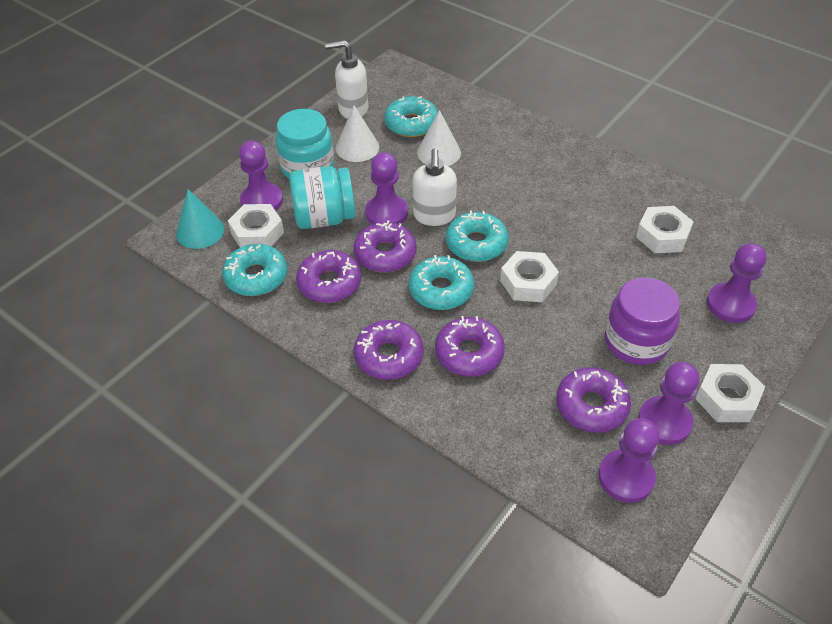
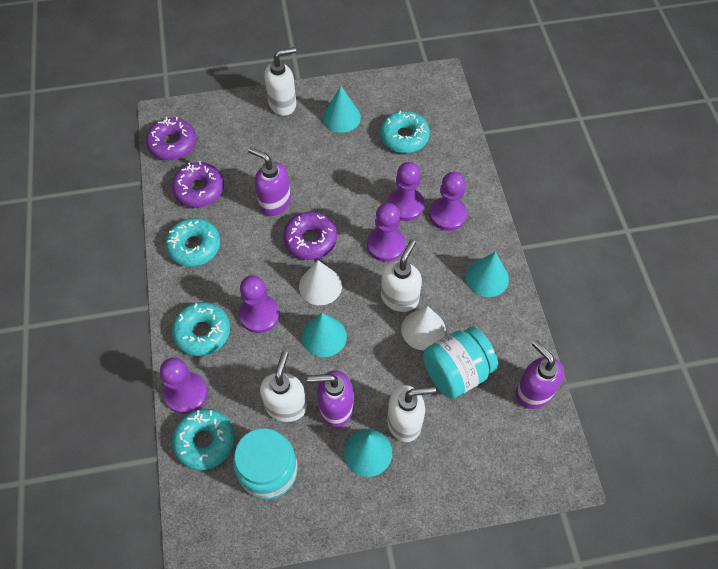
purple donut: [296,250,361,303] [353,220,416,273] [354,320,424,380] [435,316,505,377] [556,367,631,433] = 5 -> [146,117,196,160] [172,161,224,207] [283,212,337,260] = 3
purple jar: [605,277,680,365] = 1 -> none = 0
purple soap dispenser: none = 0 -> [248,147,291,216] [307,370,353,428] [515,340,564,409] = 3
turquoise cone: [176,189,225,249] = 1 -> [302,313,347,357] [323,86,361,133] [344,429,392,477] [466,252,509,297] = 4
white nut: [228,204,284,248] [500,251,559,302] [636,206,694,253] [695,364,765,422] = 4 -> none = 0
white soap dispenser: [325,40,368,119] [412,148,457,226] = 2 -> [260,352,307,422] [264,47,296,116] [381,240,422,312] [387,385,436,442] = 4

